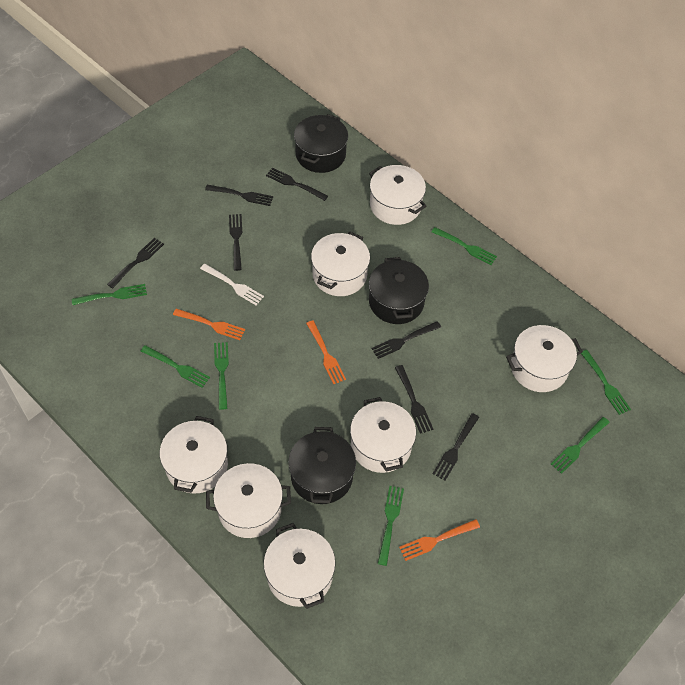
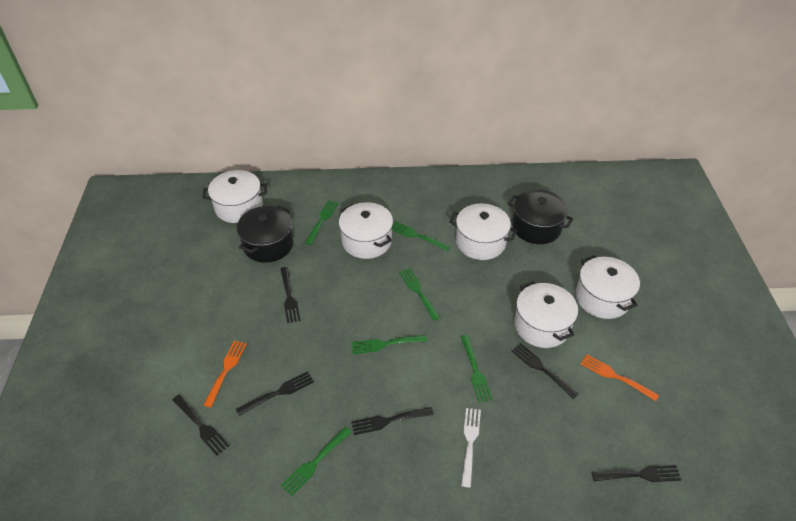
black fork: [107,238,164,288] [205,185,273,206] [229,214,242,271] [266,168,328,201] [372,321,441,359] [395,365,434,434] [432,413,479,481] = 7 -> [172,395,229,456] [236,371,314,416] [280,267,300,323] [351,407,434,435] [512,343,578,399] [592,465,681,482] = 6
black pot: [288,427,356,504] [294,114,348,173] [369,257,429,324] = 3 -> [237,206,294,263] [508,189,573,244] = 2
green fork: [72,284,147,305] [141,345,210,388] [214,342,229,410] [378,486,404,566] [431,227,497,265] [551,417,610,474] [581,350,631,415] = 7 -> [281,427,352,496] [305,200,338,245] [352,335,427,354] [392,221,450,251] [399,268,440,320] [461,335,493,403] = 6
orange fork: [173,309,245,340] [306,320,346,384] [399,519,480,561] = 3 -> [204,340,247,407] [581,354,659,401] = 2
white pot: [160,416,228,494] [206,463,291,538] [264,523,336,609] [311,232,370,296] [350,397,416,473] [369,165,427,225] [506,325,583,392] = 7 -> [202,170,267,223] [339,202,393,259] [449,204,517,260] [514,281,578,348] [576,255,640,319] = 5

